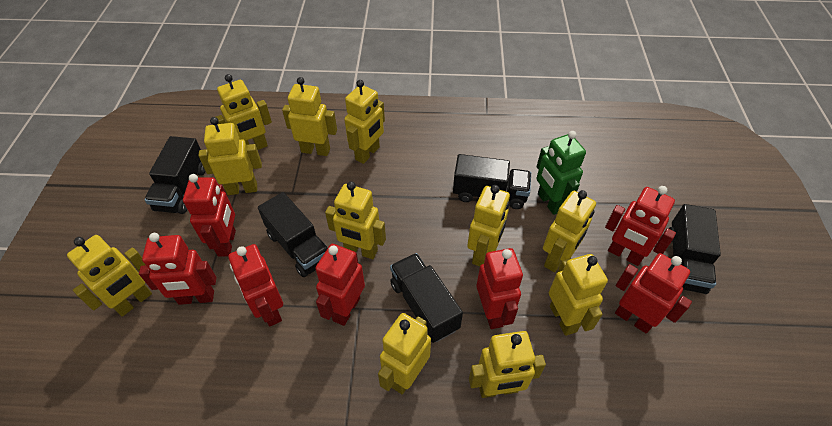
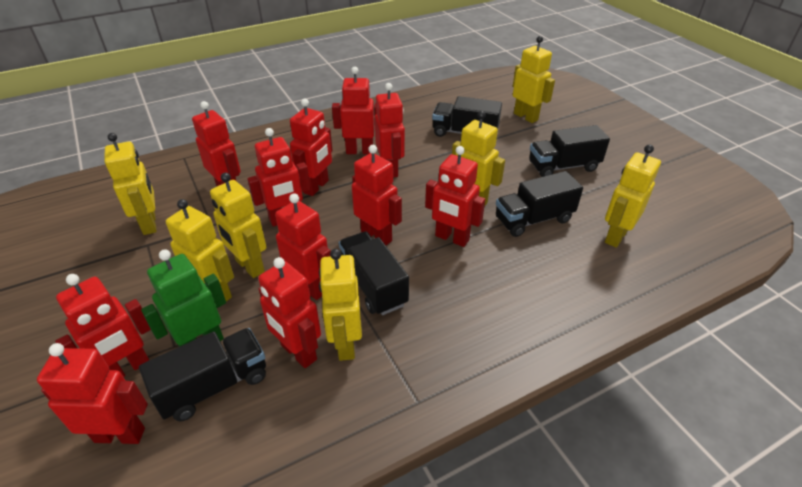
red robot: [139,233,217,305] [183,174,236,257] [228,244,283,326] [315,244,365,326] [477,248,523,329] [605,186,676,266] [615,253,692,334] = 7 -> [37,343,148,444] [55,274,151,377] [192,101,241,186] [248,128,310,227] [258,257,321,368] [275,193,331,300] [290,99,333,196] [332,67,377,154] [352,145,402,245] [375,83,405,178] [425,146,485,247] = 11
yellow robot: [67,235,152,317] [198,117,262,195] [216,74,272,150] [282,77,337,156] [325,181,386,259] [344,80,385,164] [378,313,431,394] [467,185,510,267] [469,331,546,398] [543,190,596,272] [549,254,608,336] = 11 -> [104,133,157,235] [166,199,234,302] [210,173,266,278] [319,249,362,361] [452,111,505,205] [513,36,555,123] [605,144,661,248] = 7

